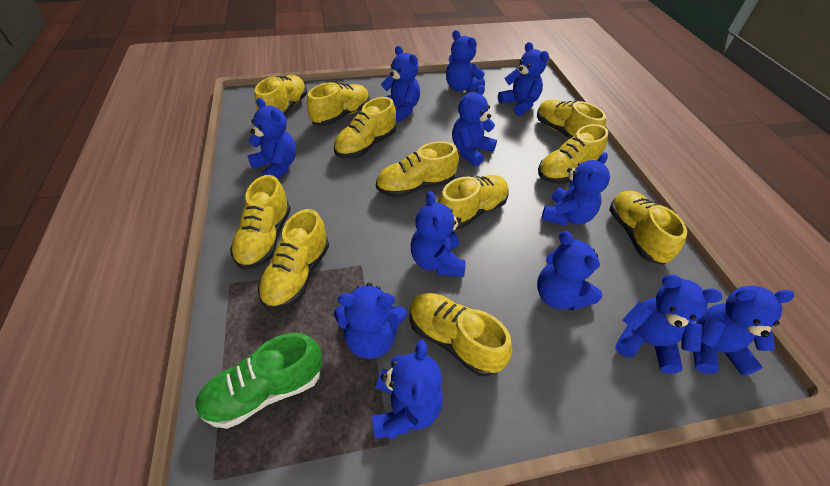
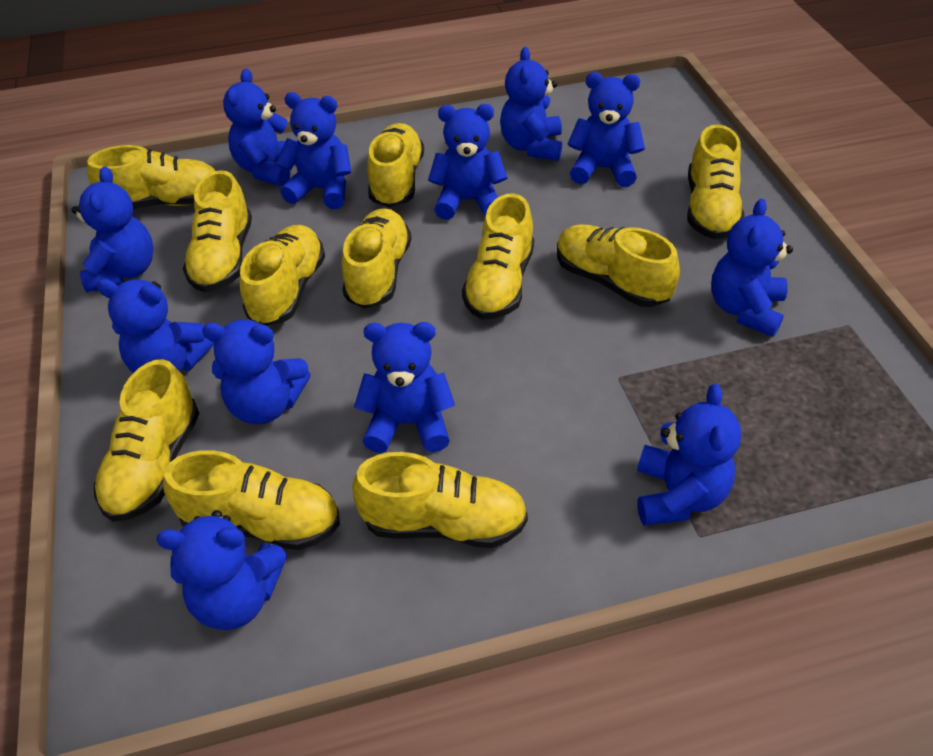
green shoe: [195,333,323,429] = 1 -> none = 0

